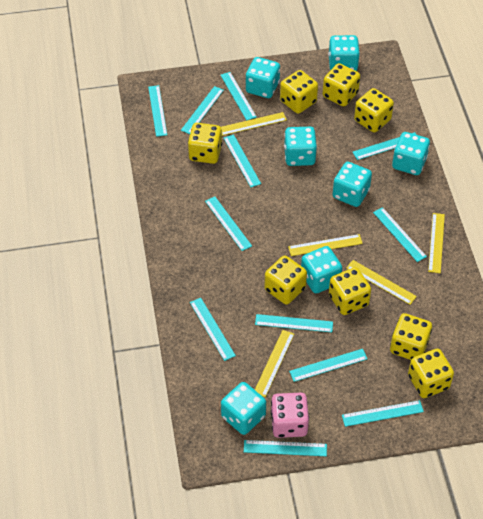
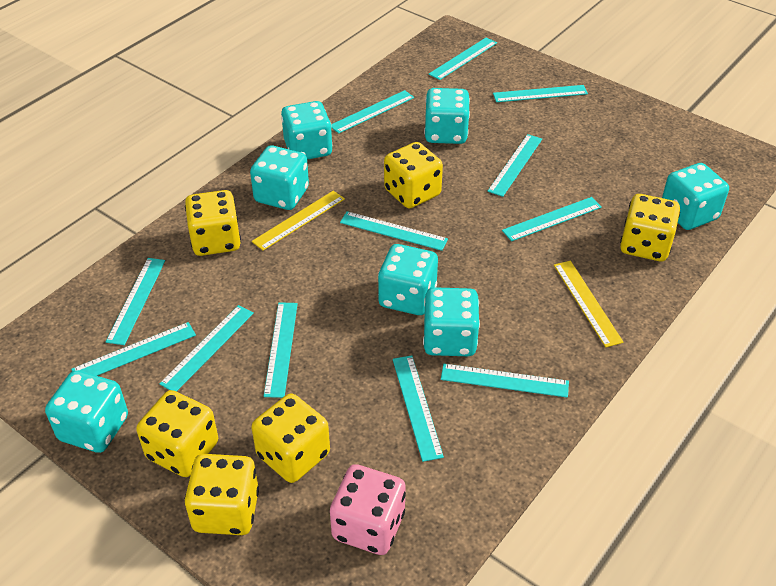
yellow dice: [188,123,222,164] [265,255,307,305] [280,70,318,114] [323,63,360,106] [329,267,371,315] [354,88,394,133] [390,313,432,360] [408,349,454,398] = 8 -> [136,390,218,477] [185,190,241,256] [185,454,259,535] [251,393,330,483] [384,142,443,208] [620,194,680,261] = 6
yellow ruler: [221,112,287,136] [255,330,294,397] [288,234,363,256] [346,260,417,305] [428,213,445,273] = 5 -> [252,191,345,251] [554,261,624,347] = 2

